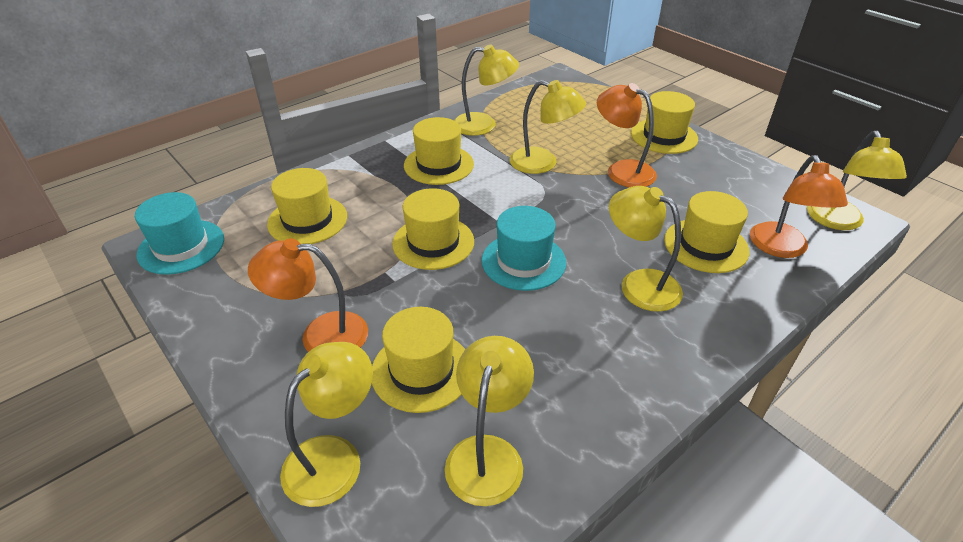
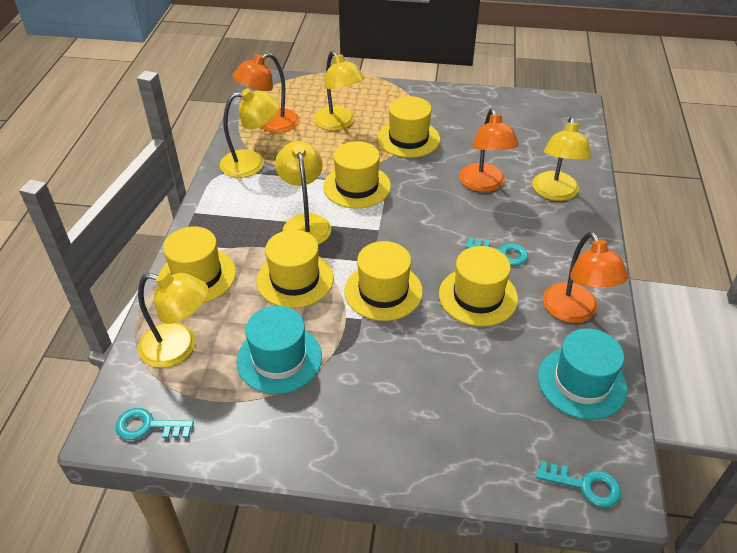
turquoise key: none = 0 -> [115,408,194,440] [465,237,528,266] [536,461,621,507] = 3
yellow lamp: [280,342,373,507] [445,336,534,506] [454,45,519,136] [510,80,586,174] [609,186,683,312] [807,131,907,230] = 6 -> [138,271,208,368] [220,88,280,178] [275,141,331,245] [313,51,365,131] [532,117,591,201] = 5

